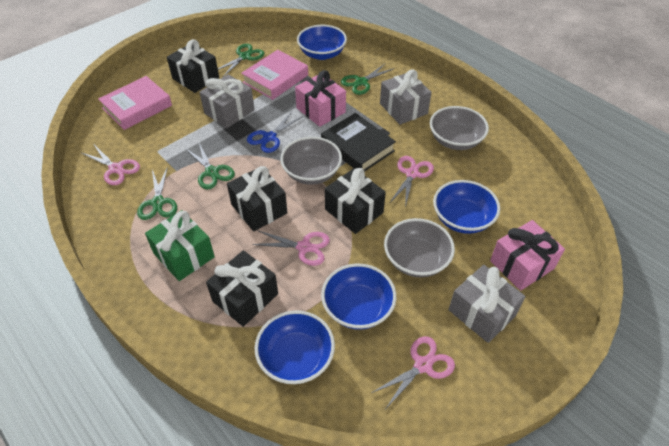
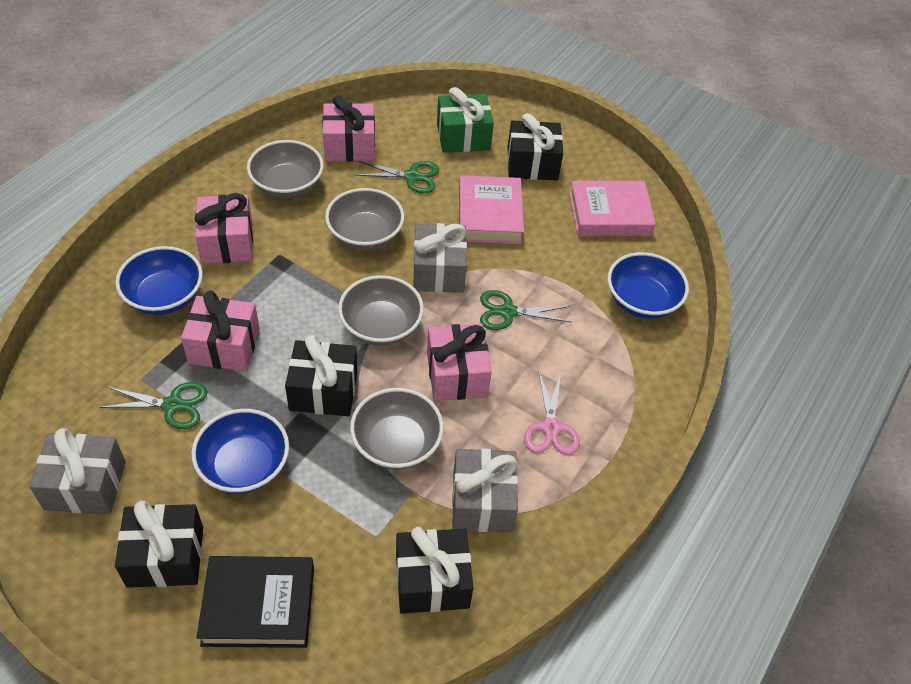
blue bowl: [255,310,335,384] [297,25,347,60] [321,264,396,330] [433,180,500,234] = 4 -> [115,246,203,315] [191,409,289,494] [607,252,689,319] = 3
blue scissors: [247,112,303,153] = 1 -> none = 0
green scissors: [137,166,177,220] [185,143,235,189] [218,44,264,77] [341,63,395,95] = 4 -> [100,382,208,429] [356,161,439,193] [480,290,572,330] = 3
grey bowl: [280,137,342,185] [384,218,455,277] [430,106,489,150] = 3 -> [247,140,324,198] [325,188,405,250] [338,275,424,346] [350,388,444,470] = 4
pink gift: [295,70,346,127] [490,220,565,291] = 2 -> [181,291,260,371] [195,193,253,264] [322,95,375,162] [427,324,492,401] = 4
pink scissors: [82,145,140,185] [252,230,330,266] [371,336,455,408] [390,156,434,208] = 4 -> [524,372,579,455] = 1

